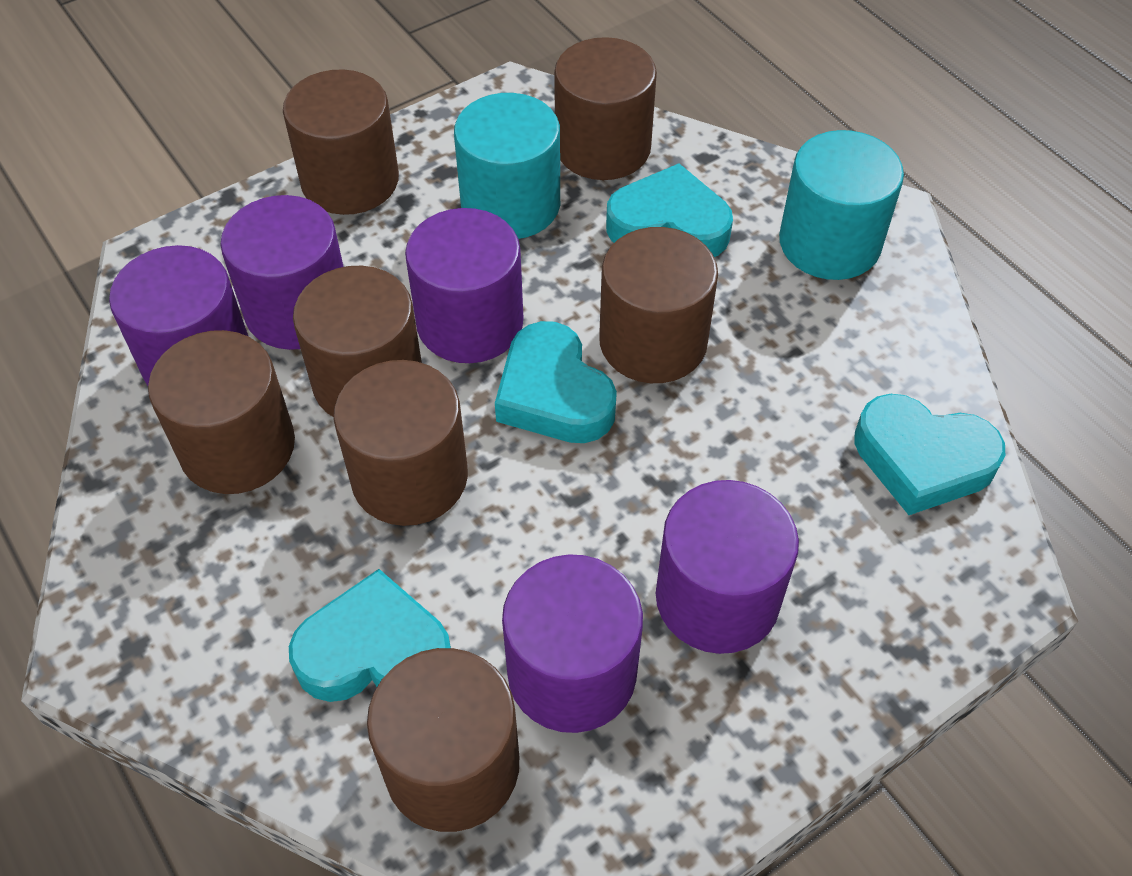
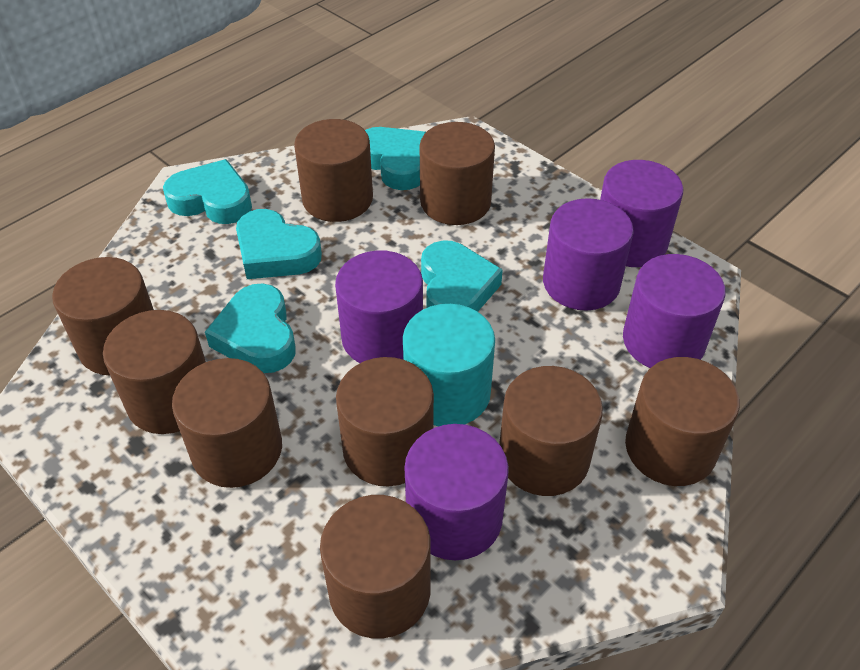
brown cylinder: [148,330,295,494] [283,69,399,215] [293,266,422,417] [334,360,468,526] [367,648,519,832] [554,37,657,180] [599,227,718,383] = 7 -> [52,257,154,375] [103,310,206,434] [172,358,282,488] [294,119,373,222] [320,495,431,639] [336,357,434,486] [420,122,495,225] [499,366,603,496] [625,357,740,486] = 9
turquoise cylinder: [454,93,560,239] [779,130,904,280] = 2 -> [403,304,495,426] = 1
turquoise heart: [289,569,451,702] [495,321,617,443] [606,163,733,257] [854,394,1005,515] = 4 -> [163,159,252,224] [205,283,296,373] [236,209,322,279] [365,127,426,190] [421,240,503,312] = 5

